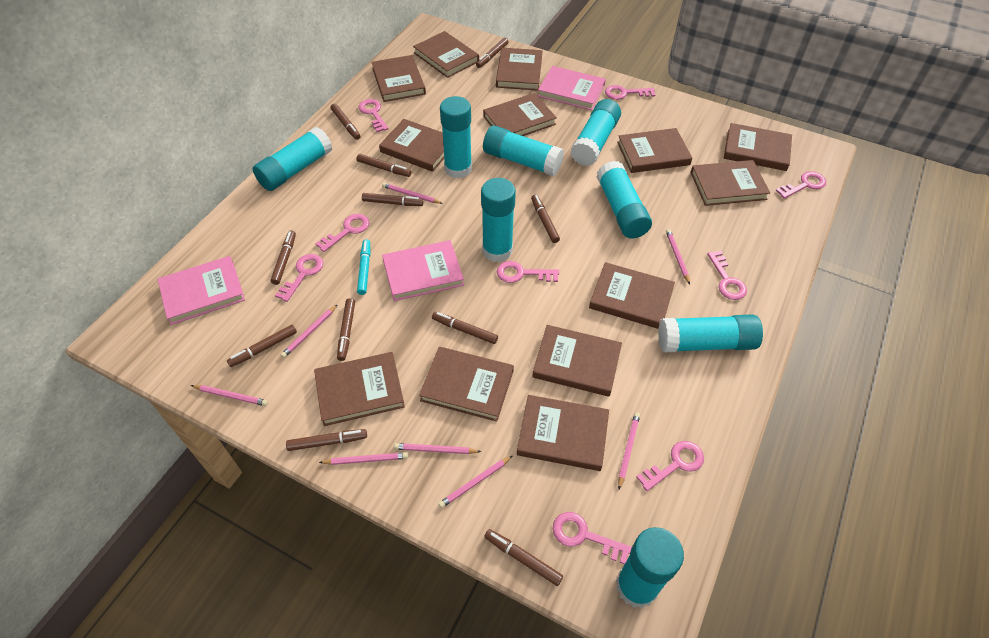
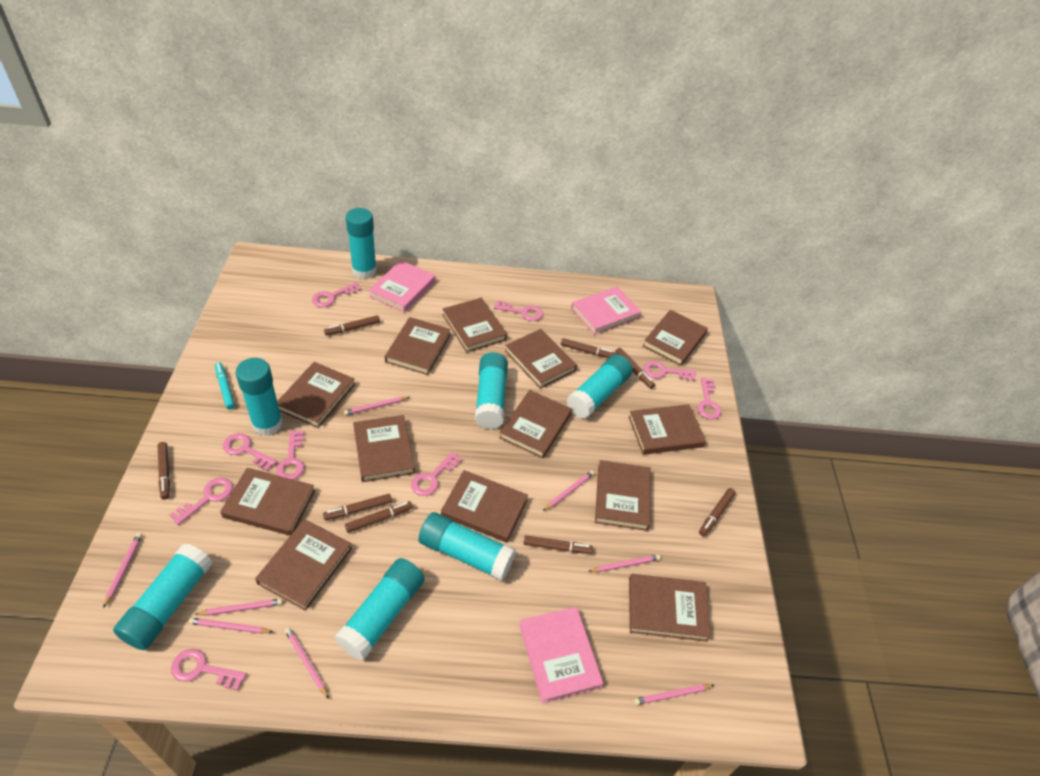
brown marker: [227,325,297,367] [270,230,296,285] [286,429,367,451] [331,104,361,140] [337,298,355,361] [356,154,411,177] [362,193,424,206] [432,312,498,344] [476,38,509,68] [484,529,563,586] [531,195,560,243] = 11 -> [157,442,170,500] [323,494,392,520] [324,315,380,336] [345,501,413,533] [524,535,593,554] [561,338,615,358] [615,348,655,389] [699,488,736,536] = 8
turquoise glue stick: [253,127,332,191] [440,96,472,179] [481,178,516,262] [483,126,564,176] [570,99,621,166] [597,161,652,238] [616,527,684,608] [658,314,763,353] = 8 -> [113,544,212,650] [236,358,283,436] [335,558,425,661] [346,208,377,279] [419,512,516,581] [475,352,508,429] [567,354,633,419] = 7

